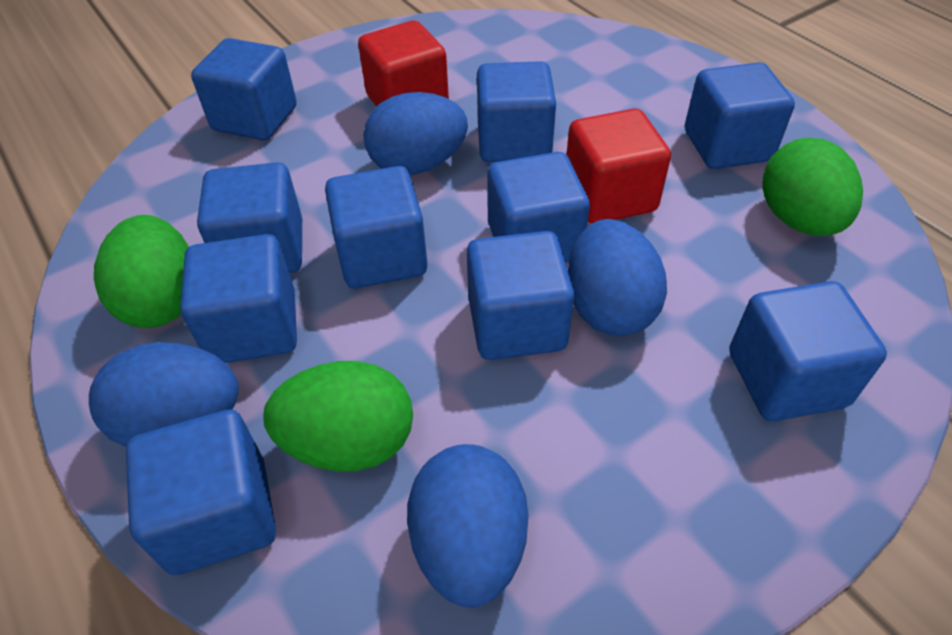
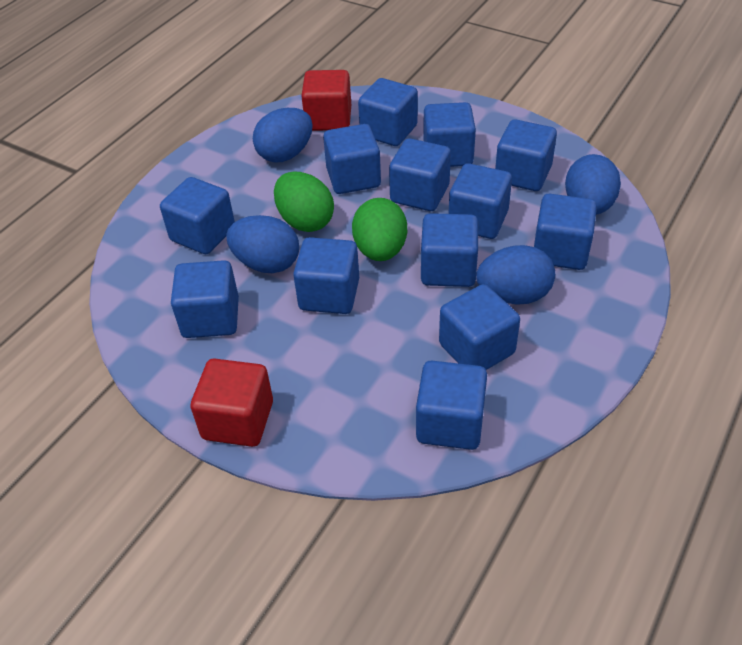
blue cube: [126,410,276,575] [180,234,297,363] [191,38,297,141] [197,162,302,273] [325,166,428,288] [467,231,575,360] [477,61,556,162] [487,152,590,263] [685,62,795,169] [729,281,887,421] = 10 -> [160,177,235,254] [171,260,239,338] [293,237,359,314] [323,124,381,194] [358,78,418,146] [389,138,451,211] [416,361,487,450] [421,213,478,287] [423,102,476,167] [439,284,520,370] [449,163,512,239] [495,119,557,191] [534,194,597,270] = 13
green egg: [94,215,189,328] [263,361,413,472] [762,138,863,236] = 3 -> [274,171,334,232] [352,198,407,261] = 2

